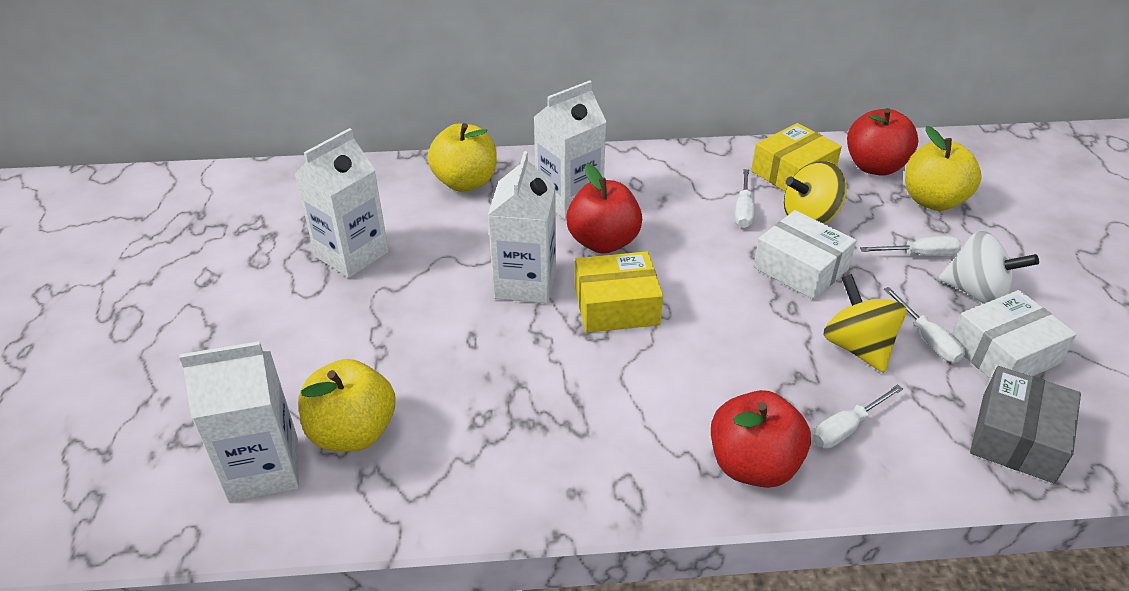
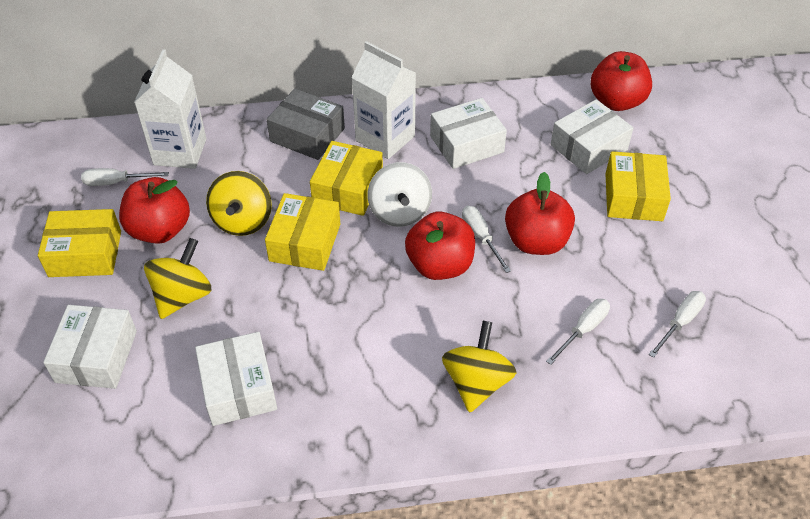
red apple: [566,164,642,254] [711,390,811,488] [847,108,918,176] = 3 -> [119,177,190,244] [405,212,475,280] [505,172,575,255] [591,51,652,111] = 4
white box: [753,210,857,300] [952,290,1077,379] = 2 -> [43,305,137,389] [195,332,277,426] [430,98,507,169] [551,99,634,174] = 4
white carton: [179,341,299,502] [294,128,389,278] [488,151,556,303] [534,80,606,220] = 4 -> [134,49,206,169] [351,41,416,159] = 2
yellow apple: [299,359,396,451] [427,123,497,192] [905,126,982,211] = 3 -> none = 0
yellow box: [575,251,663,333] [751,123,842,191] = 2 -> [38,209,121,277] [265,193,340,271] [310,141,383,216] [605,151,671,221] = 4
yellow spinning top: [784,161,847,224] [823,274,906,372] = 2 -> [144,238,212,319] [206,171,272,236] [442,321,517,413] = 3

